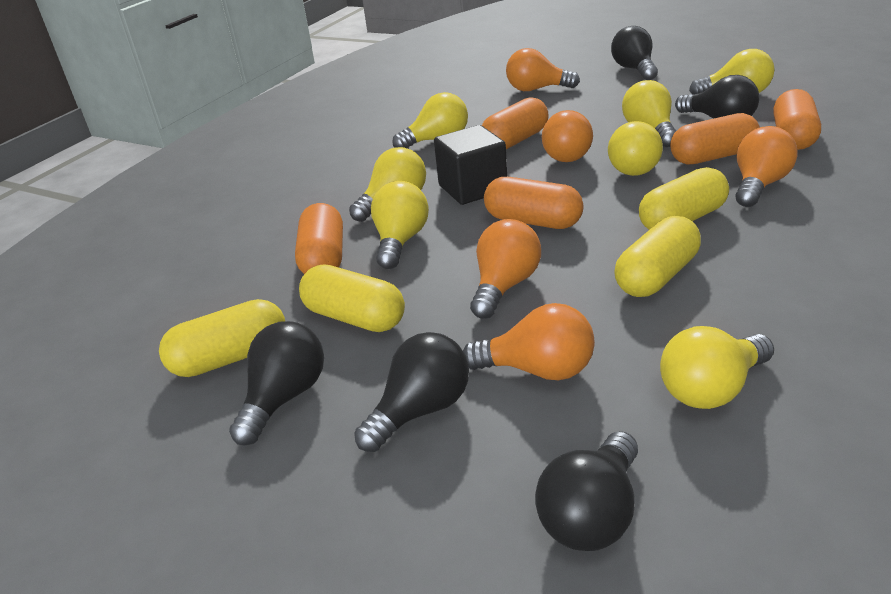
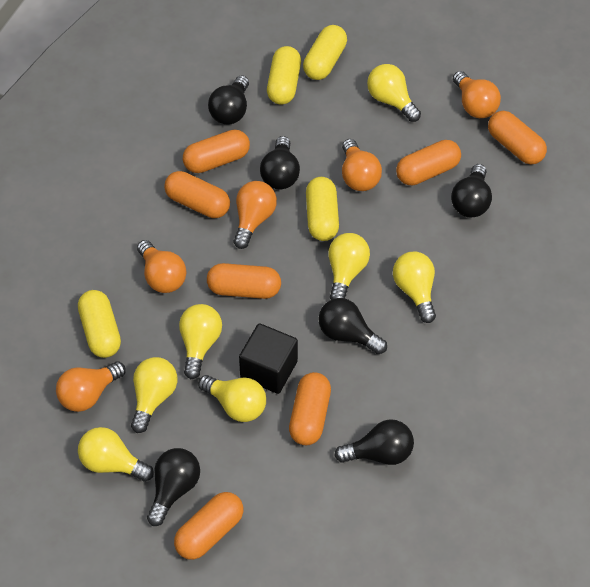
black light bulb: [229,321,324,446] [354,332,469,452] [535,431,638,551] [611,26,658,80] [675,75,759,119] = 5 -> [147,448,200,526] [208,75,249,125] [260,136,300,189] [318,298,387,354] [334,419,414,465] [451,164,492,218] = 6
orange capsule: [295,203,343,274] [482,97,549,149] [484,177,584,229] [670,113,760,165] [773,89,821,150] = 5 -> [164,171,230,218] [174,492,243,560] [183,130,250,173] [207,263,281,299] [289,372,331,445] [396,140,461,185] [488,111,547,165] = 7

